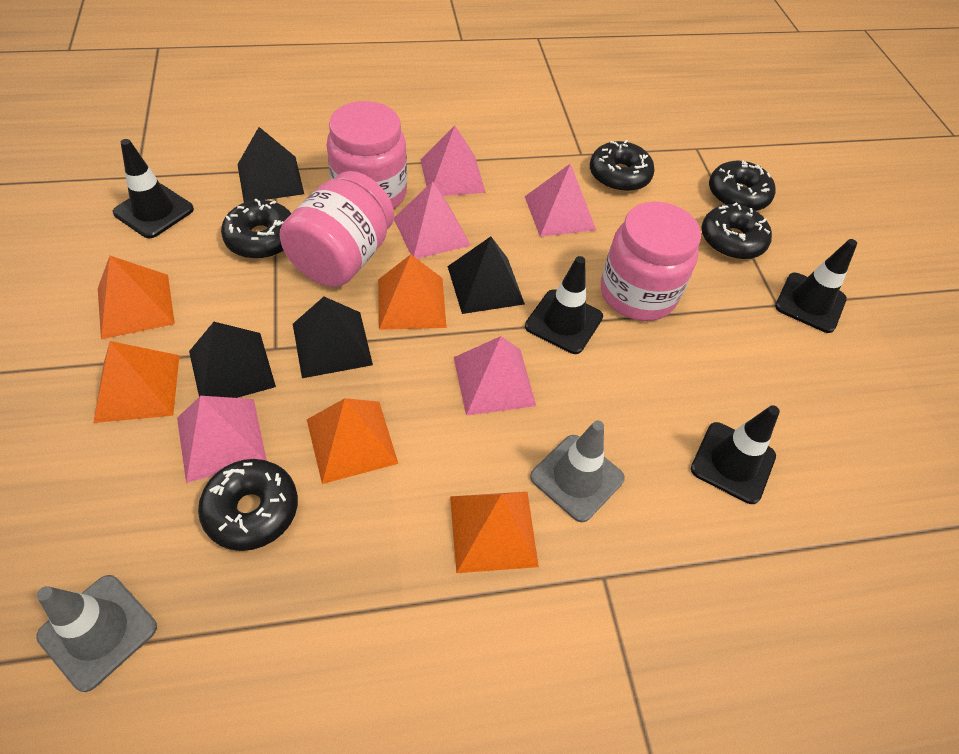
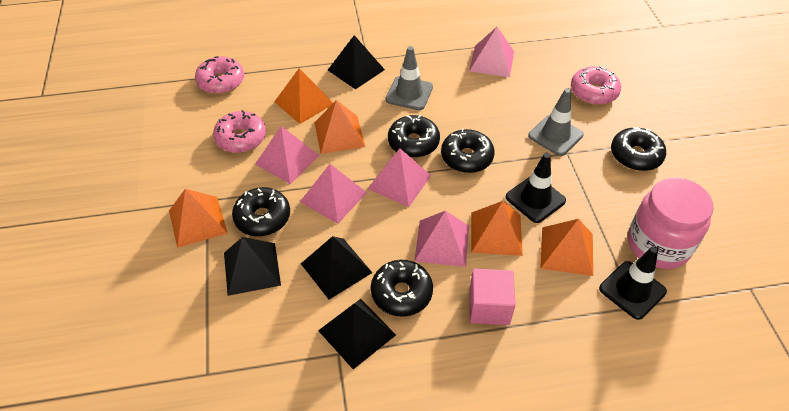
black traffic cone: [113,139,194,238] [525,256,603,354] [691,405,780,504] [775,239,857,333] = 4 -> [506,153,566,223] [599,246,667,320] = 2
pink cube: none = 0 -> [469,269,516,325] = 1
pink donut: none = 0 -> [195,56,244,94] [213,110,266,153] [571,66,621,105] = 3
pink jar: [280,171,394,287] [327,101,407,209] [601,202,701,321] = 3 -> [628,177,714,269] = 1

